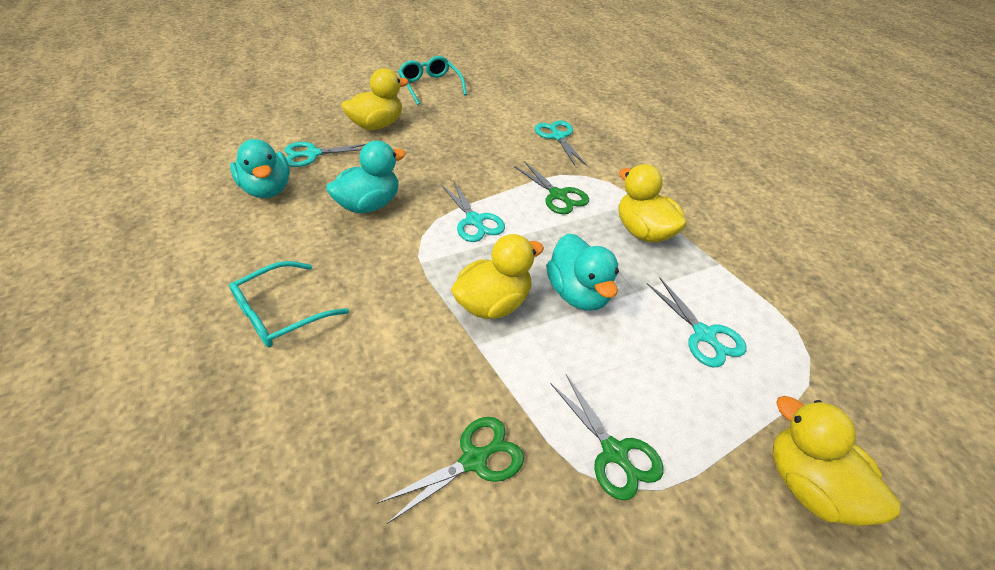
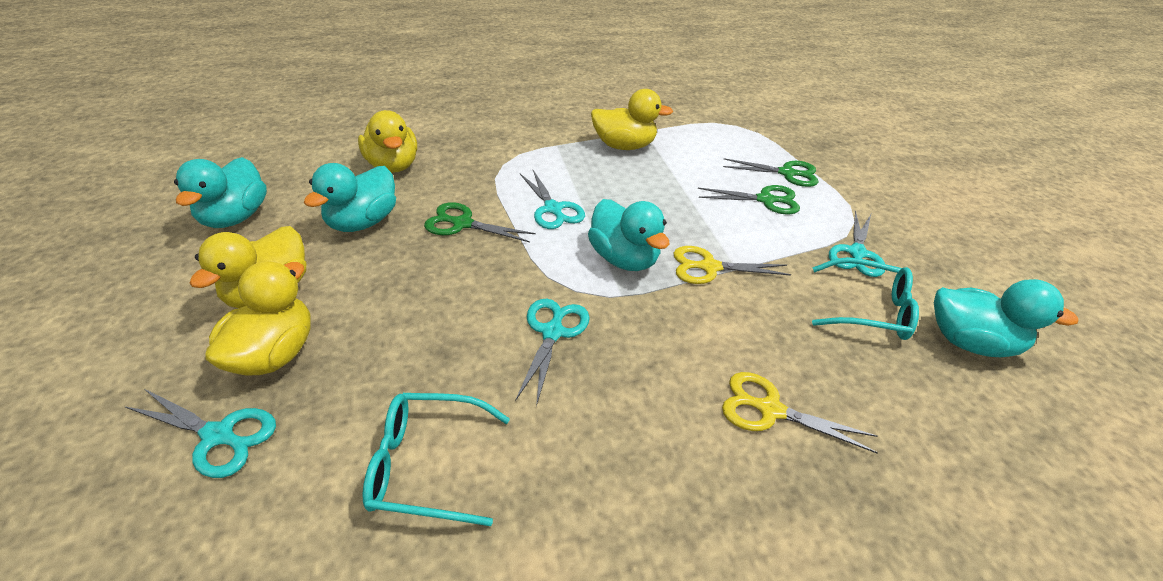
turquoise duck: [230,139,290,198] [326,141,406,214] [546,233,619,311] = 3 -> [174,157,267,228] [303,163,396,232] [588,199,669,271] [934,279,1079,357] = 4
yellow scissors: none = 0 -> [673,246,792,284] [722,372,878,453] = 2

